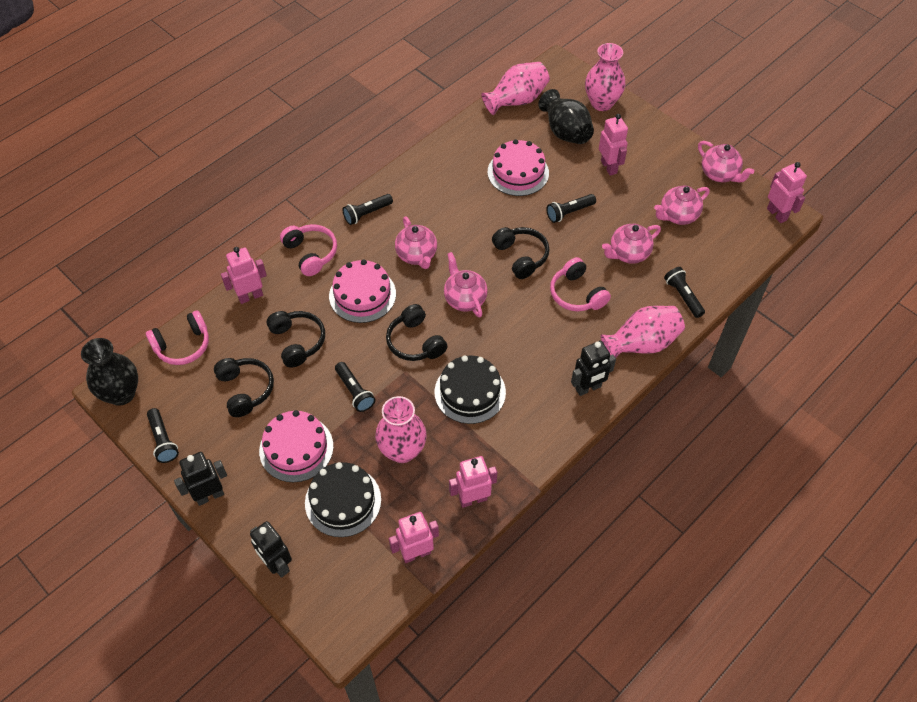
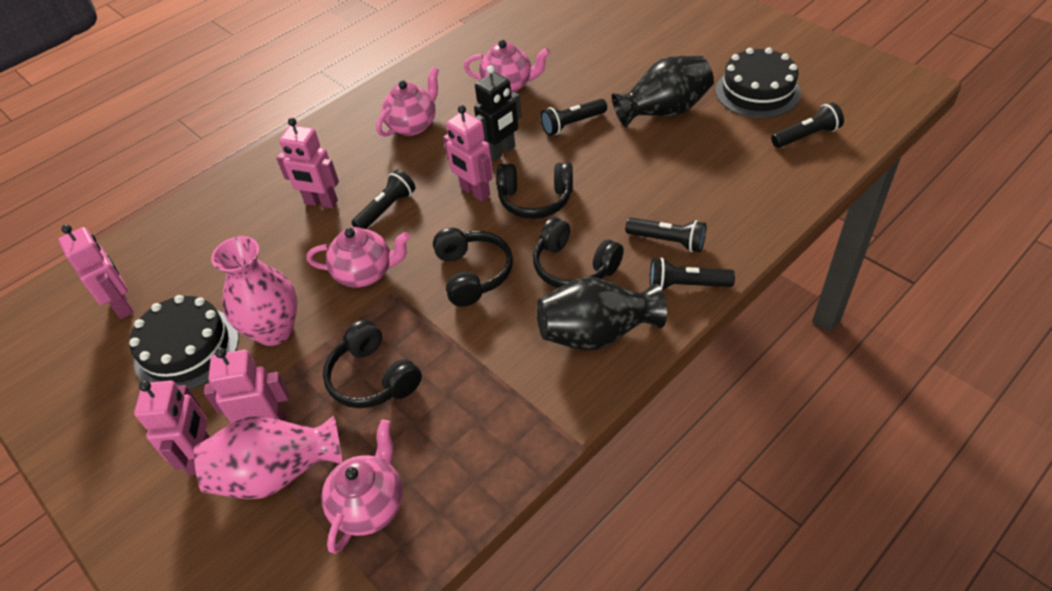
black robot: [174,452,227,506] [250,521,292,578] [571,341,616,396] = 3 -> [474,65,522,162] = 1
pink cake: [259,410,334,482] [329,259,396,323] [488,139,549,196] = 3 -> none = 0
pink headphones: [146,310,209,365] [280,224,337,276] [550,257,611,311] = 3 -> none = 0
pink teapot: [395,216,437,269] [444,252,488,317] [602,224,661,264] [654,185,709,225] [698,141,754,183] = 5 -> [307,227,410,288] [321,420,403,554] [376,67,439,137] [464,40,550,93] = 4
pink vase: [375,396,427,463] [481,62,550,115] [585,43,625,111] [601,306,685,358] = 4 -> [194,416,342,499] [211,236,297,346] = 2

